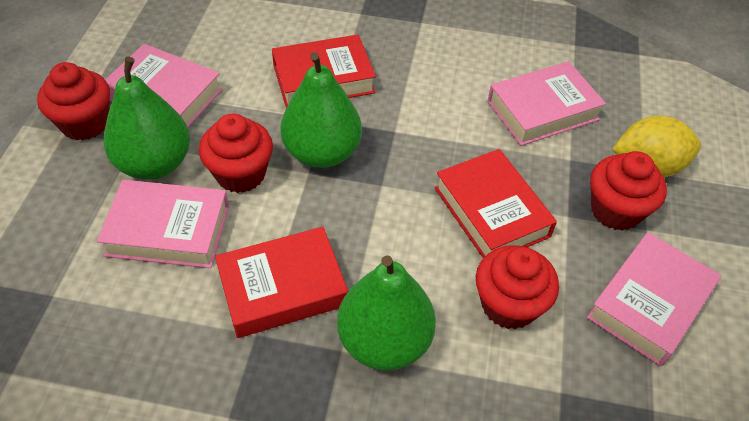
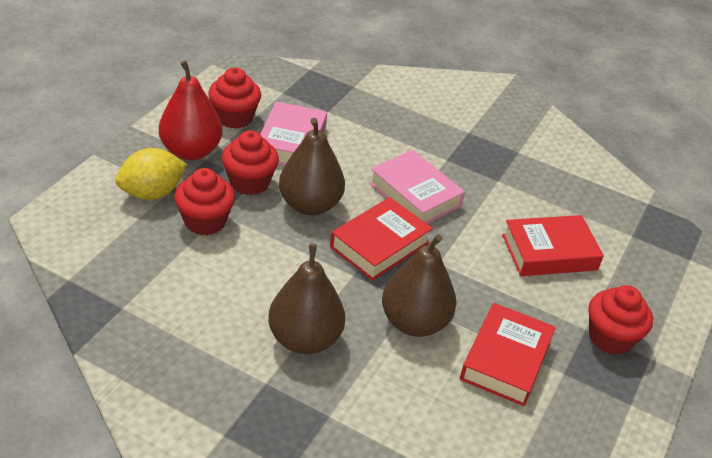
brown pear: none = 0 -> [268,244,345,354] [279,118,345,215] [382,234,457,337] = 3
green pear: [103,57,190,180] [280,52,362,168] [337,255,436,371] = 3 -> none = 0
pink book: [97,180,229,268] [105,44,223,128] [487,61,606,146] [587,232,721,366] = 4 -> [260,101,327,165] [369,150,465,224] = 2
red pear: none = 0 -> [159,61,222,160] = 1

